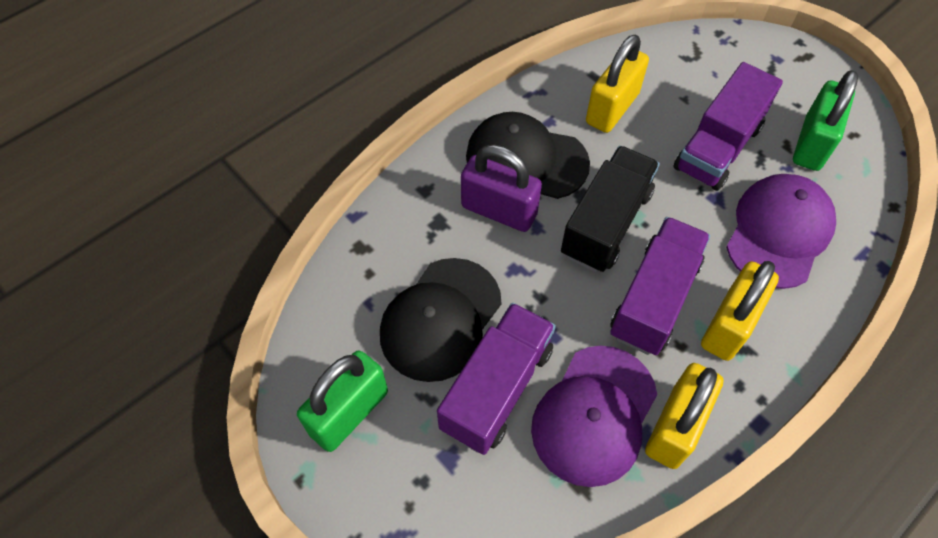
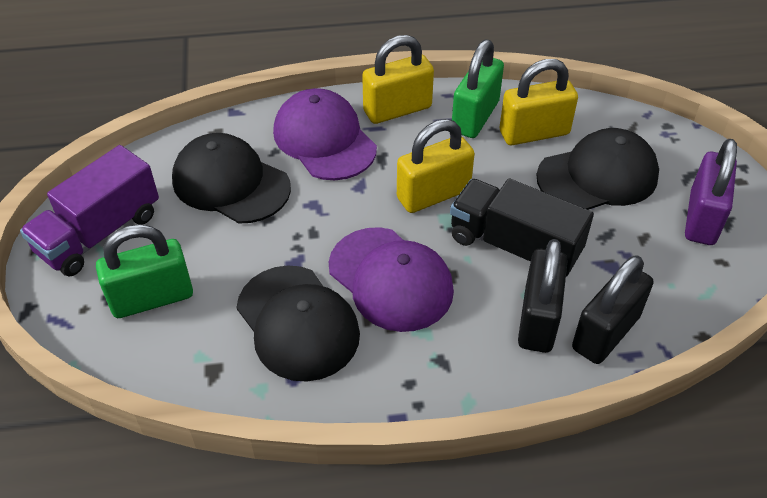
black cap: [380,258,501,382] [466,112,590,199] = 2 -> [172,133,291,223] [237,265,360,382] [536,128,659,210] = 3
black padlock: none = 0 -> [518,239,568,353] [572,255,653,364] = 2
purple truck: [437,303,556,455] [610,217,710,355] [674,62,783,191] = 3 -> [20,145,159,277] = 1

